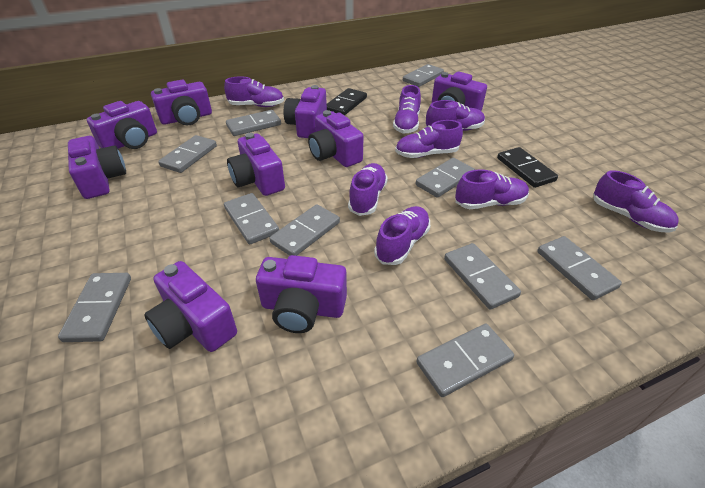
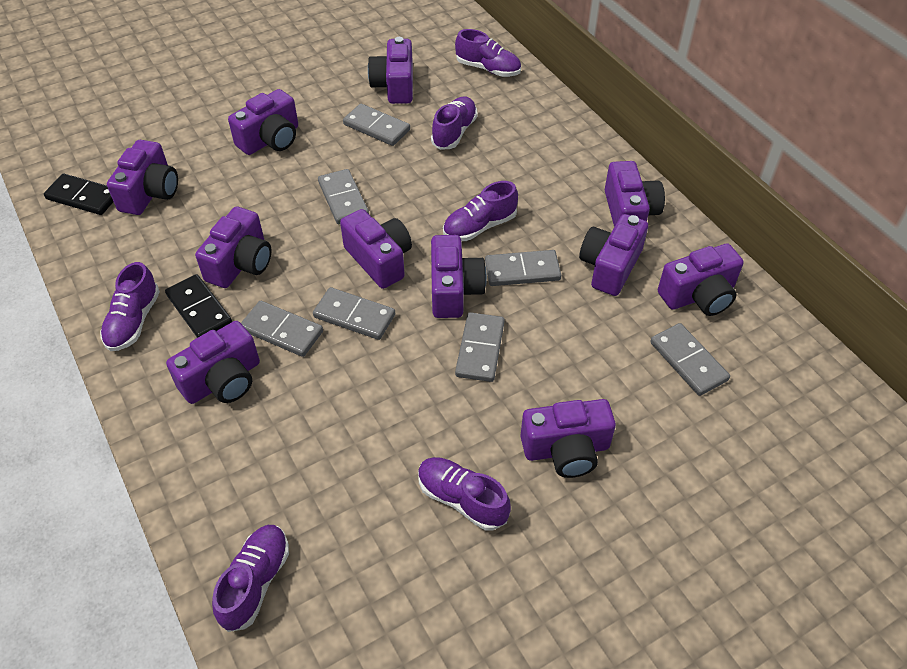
grey domino: [58,273,131,342] [158,135,217,173] [224,193,279,244] [226,110,281,136] [269,204,340,256] [403,64,444,87] [415,158,475,198] [416,324,514,397] [444,243,521,309] [537,236,622,300] = 10 -> [241,301,323,357] [313,287,395,340] [318,169,369,224] [343,104,410,146] [455,312,505,382] [485,250,561,286] [650,323,730,396] = 7
purple camera: [68,136,126,199] [87,101,157,149] [144,261,237,352] [151,80,212,125] [227,133,285,196] [256,255,347,333] [284,85,327,138] [308,110,363,167] [432,72,487,111] = 9 -> [107,140,178,215] [166,321,260,404] [195,206,272,288] [228,89,298,155] [340,209,412,289] [368,37,413,104] [431,235,487,318] [520,399,616,478] [579,214,648,296] [605,161,665,227] [658,244,744,316] = 11
purple shoe: [224,76,284,107] [348,163,388,216] [374,206,430,265] [393,85,421,133] [395,120,463,158] [426,100,485,131] [455,169,529,209] [593,170,679,233] = 8 -> [100,262,160,351] [212,525,289,632] [418,457,511,531] [431,96,478,150] [443,181,518,241] [455,29,521,77] = 6

